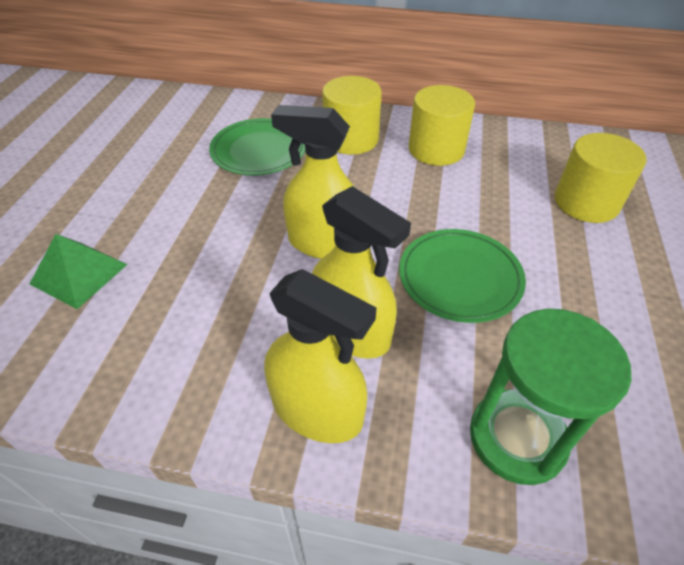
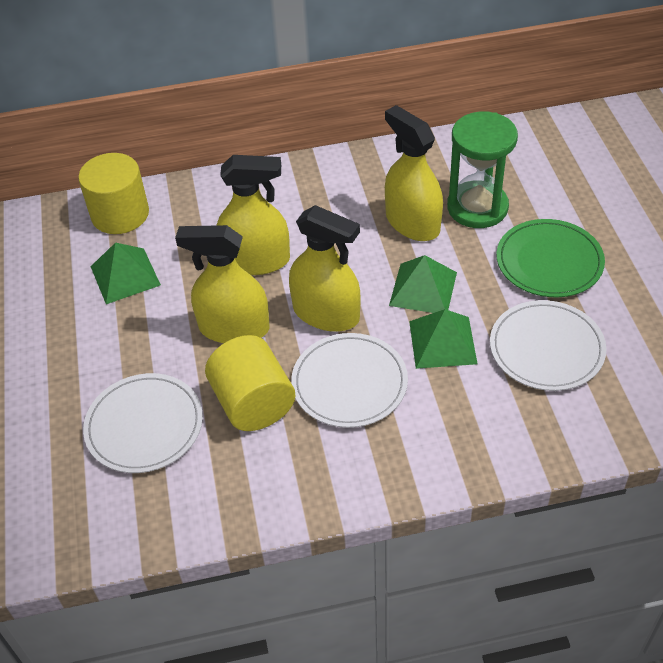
green plate: [209,118,305,175] [399,229,526,323] = 2 -> [496,219,605,297] = 1
green pyramid: [30,234,128,309] = 1 -> [91,242,161,304] [389,255,457,313] [409,309,478,369] = 3
white plate: none = 0 -> [83,373,203,473] [291,333,408,428] [490,300,606,391] = 3
yellow cylinder: [322,76,382,155] [409,85,475,166] [555,133,646,223] = 3 -> [78,153,149,234] [205,335,295,431] = 2
yellow spray bottle: [264,269,376,443] [271,105,354,259] [312,186,411,359] = 3 -> [175,225,269,344] [216,155,290,275] [289,205,360,332] [385,105,443,241] = 4

